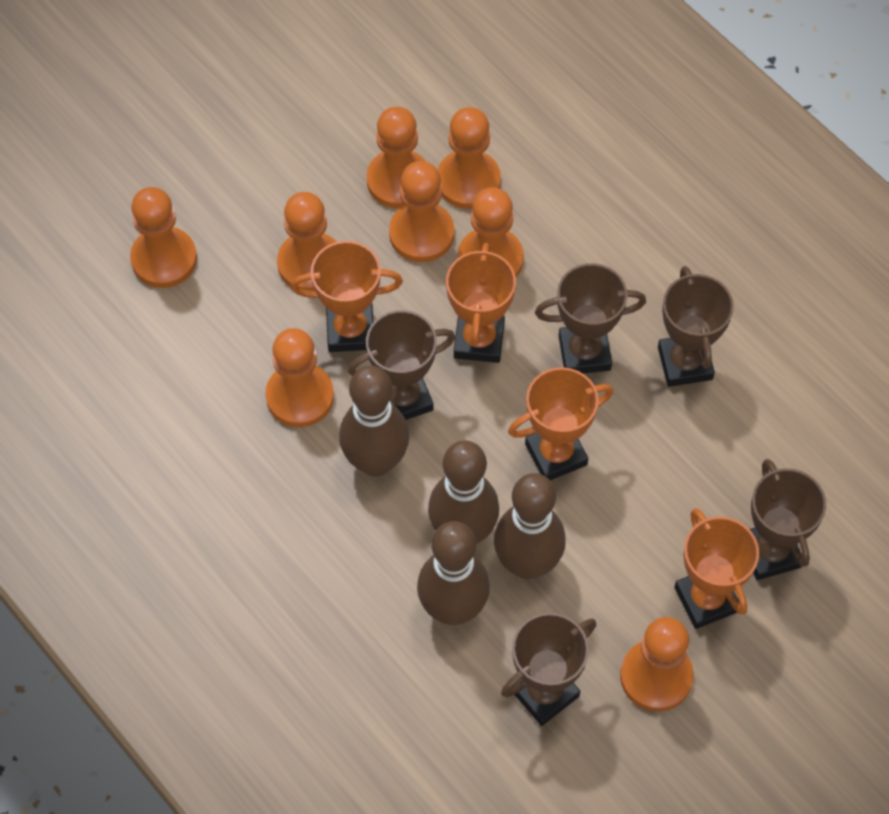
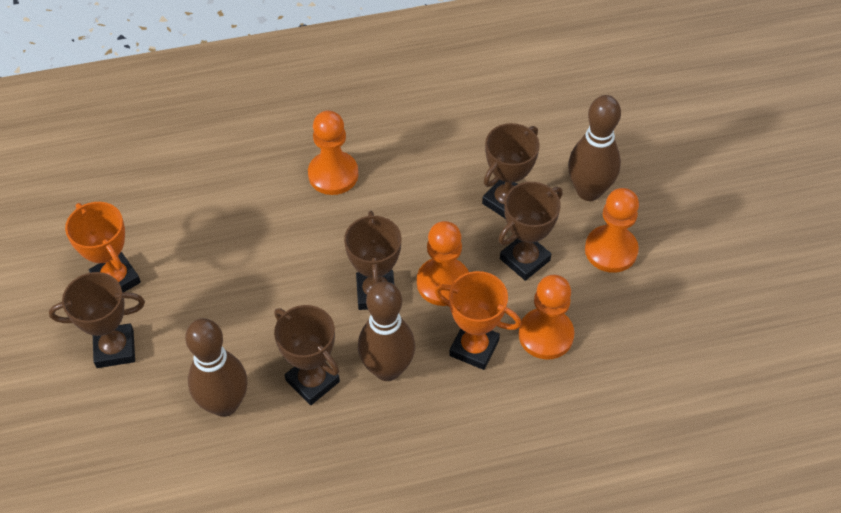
brown bowling pin: [339,366,409,476] [417,521,490,625] [428,440,499,544] [494,473,566,579] = 4 -> [185,318,247,417] [358,281,415,381] [568,95,621,201] = 3
orange pawn: [130,187,197,288] [265,328,334,427] [277,192,336,291] [366,107,426,208] [389,161,454,262] [437,107,501,209] [458,187,524,277] [620,617,694,712] = 8 -> [308,110,358,195] [417,221,469,306] [519,275,574,359] [585,188,639,273] = 4
orange trophy: [291,241,403,352] [446,243,516,363] [508,367,613,480] [675,508,759,629] = 4 -> [65,202,141,292] [434,271,521,370] = 2

